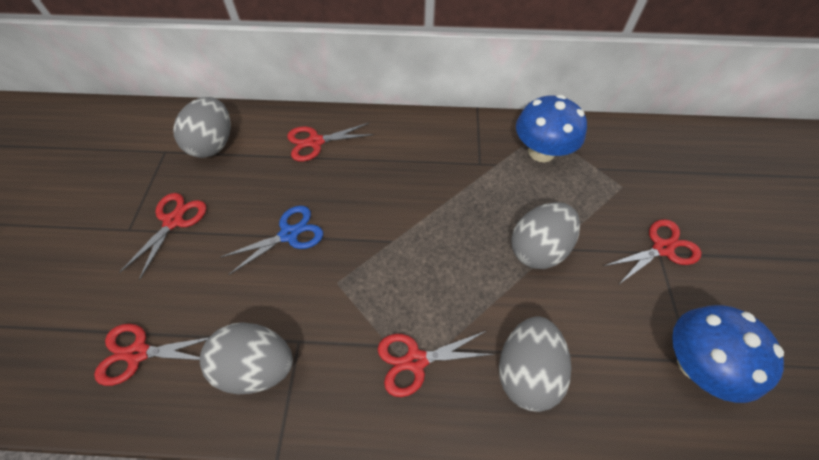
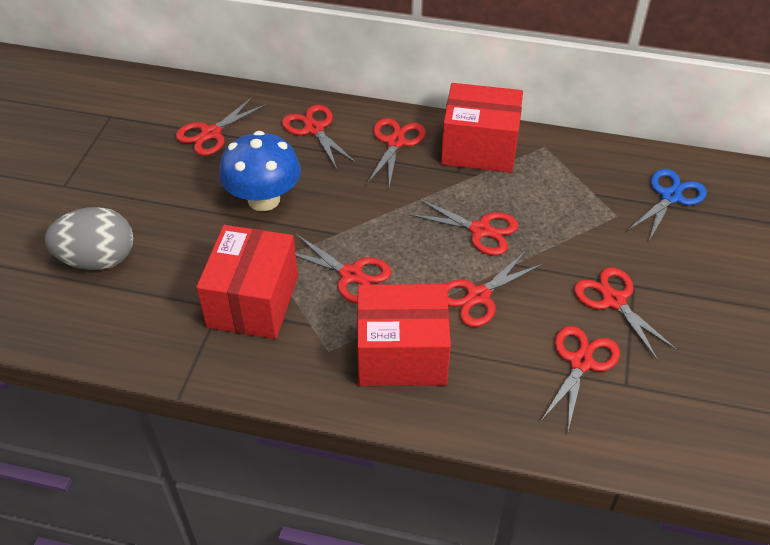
blue mushroom: [516,95,587,162] [672,305,784,403] = 2 -> [219,131,301,211] = 1
grey egg: [173,97,231,158] [200,322,293,394] [499,316,572,412] [511,202,580,269] = 4 -> [45,207,133,270] = 1
red box: none = 0 -> [196,225,298,339] [357,284,451,386] [441,83,523,173] = 3
red scissors: [94,324,209,386] [119,193,206,280] [287,123,374,161] [378,331,495,397] [604,219,701,285] = 5 -> [176,97,267,156] [282,105,357,169] [296,234,392,304] [367,118,426,187] [408,198,519,256] [446,251,543,327] [541,326,620,431] [574,267,678,361] = 8

